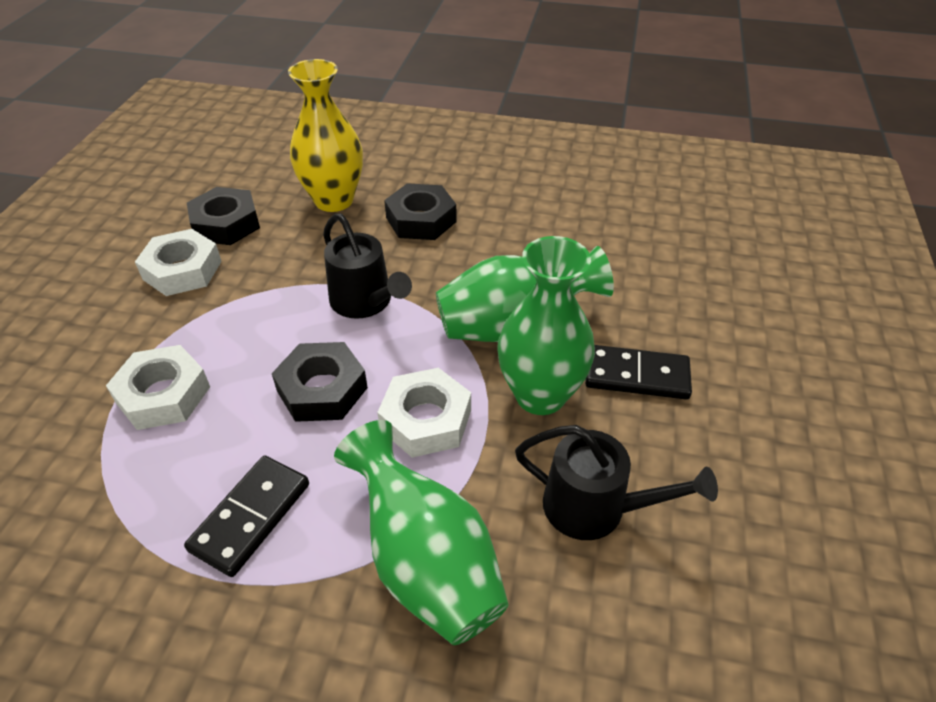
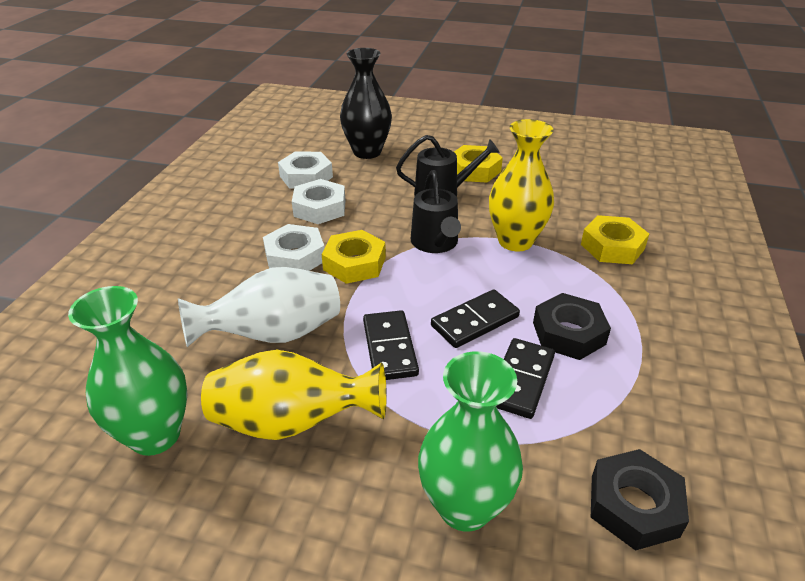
black domino: [184,456,309,577] [585,345,692,400] = 2 -> [363,310,419,380] [431,289,520,348] [496,338,555,419] = 3
black nut: [187,187,260,245] [272,342,368,422] [384,183,457,240] = 3 -> [533,293,611,360] [591,449,689,551] = 2
black vase: none = 0 -> [340,48,392,159] = 1
green vase: [334,420,509,645] [436,246,614,342] [497,236,595,415] = 3 -> [68,286,188,456] [418,351,523,532] = 2
white vase: none = 0 -> [178,267,340,347] = 1
yellow nut: none = 0 -> [322,230,386,284] [454,145,503,183] [581,215,649,264] = 3
yellow vase: [288,59,363,212] = 1 -> [201,350,387,440] [489,119,554,252] = 2

